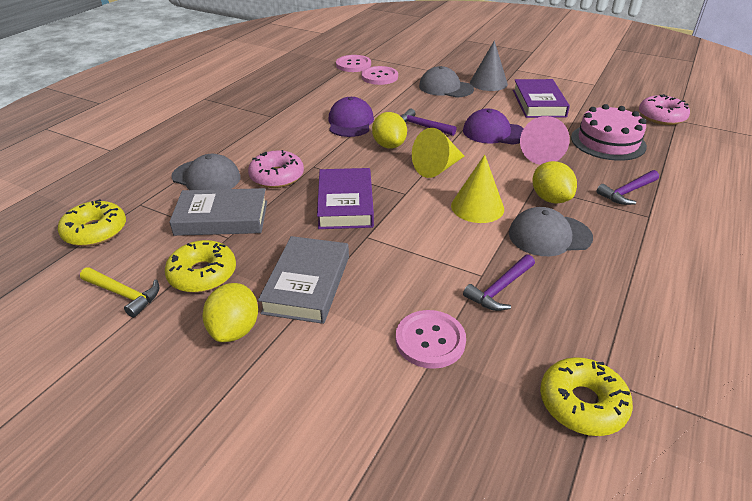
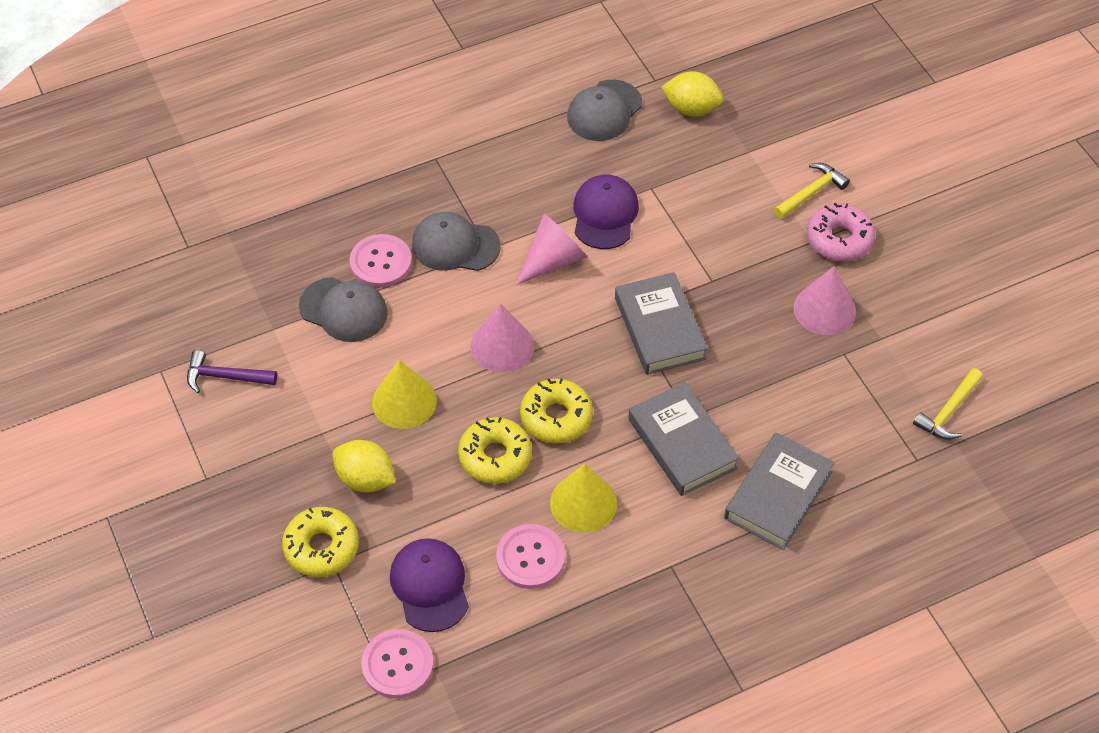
grey book: [169,188,267,236] [258,236,349,324] = 2 -> [615,272,708,375] [628,382,739,496] [724,433,835,550] = 3
grey cone: [470,40,508,91] = 1 -> none = 0
pink cake: [571,104,647,161] = 1 -> none = 0
pink cone: [520,116,570,165] = 1 -> [471,304,534,372] [516,213,587,285] [794,267,856,335] = 3
pink donut: [248,150,304,188] [639,94,690,125] = 2 -> [806,203,875,261] = 1
purple book: [317,168,374,229] [513,79,570,118] = 2 -> none = 0
purple hammer: [401,108,456,136] [463,254,535,311] [596,170,659,205] = 3 -> [187,350,277,393] = 1
yellow hammer: [80,267,160,318] = 1 -> [774,163,850,219] [913,368,983,440] = 2
yellow lemon: [203,283,258,342] [372,112,407,149] [532,161,577,204] = 3 -> [332,440,396,492] [661,71,723,116] = 2

